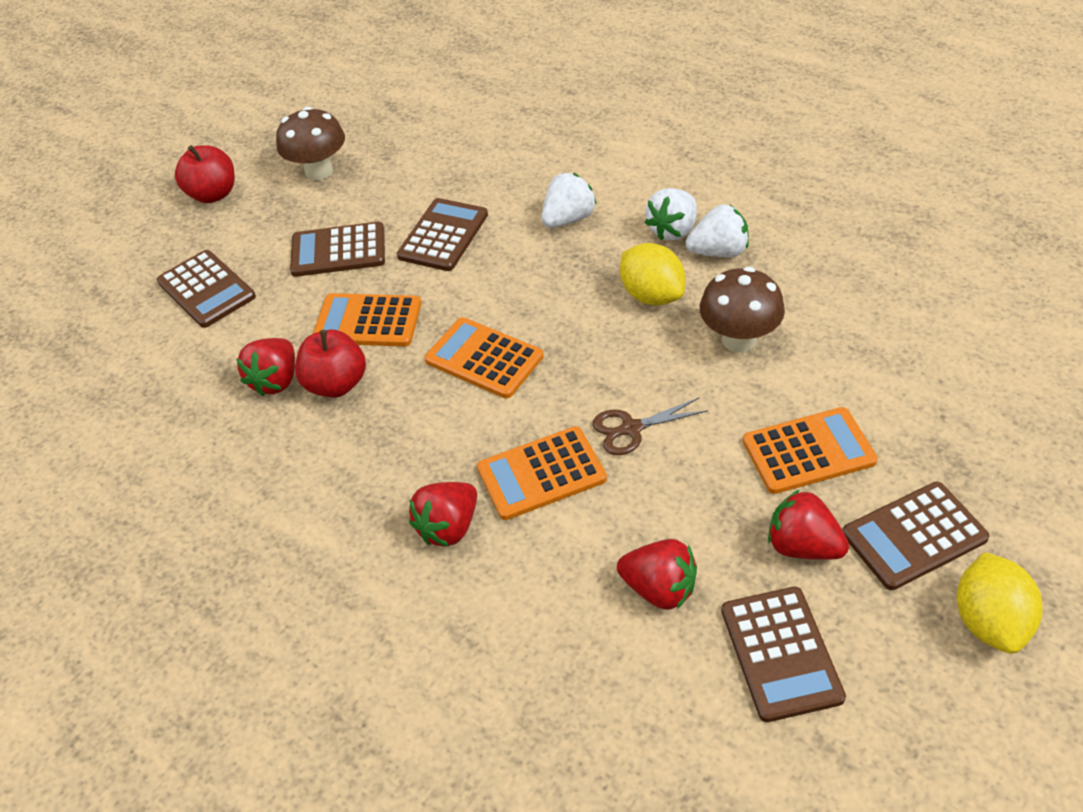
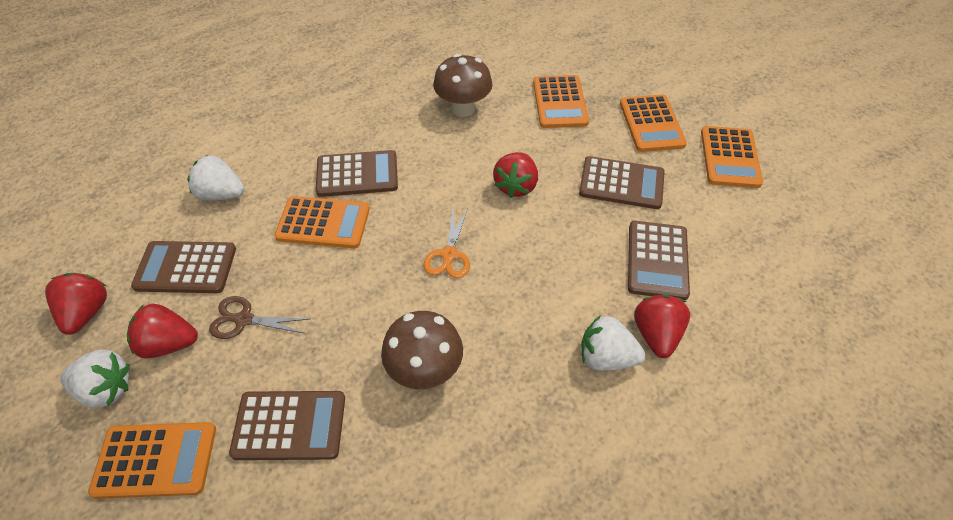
orange calculator: [313,293,421,347] [425,317,544,398] [477,426,607,520] [743,407,878,494] = 4 -> [88,422,216,499] [274,196,370,248] [533,75,589,128] [620,95,687,152] [701,126,763,188] = 5
orange scissors: none = 0 -> [424,208,470,278] = 1
red apple: [175,145,235,203] [295,330,366,398] = 2 -> none = 0
yellow lemon: [620,243,685,306] [957,552,1042,654] = 2 -> none = 0

